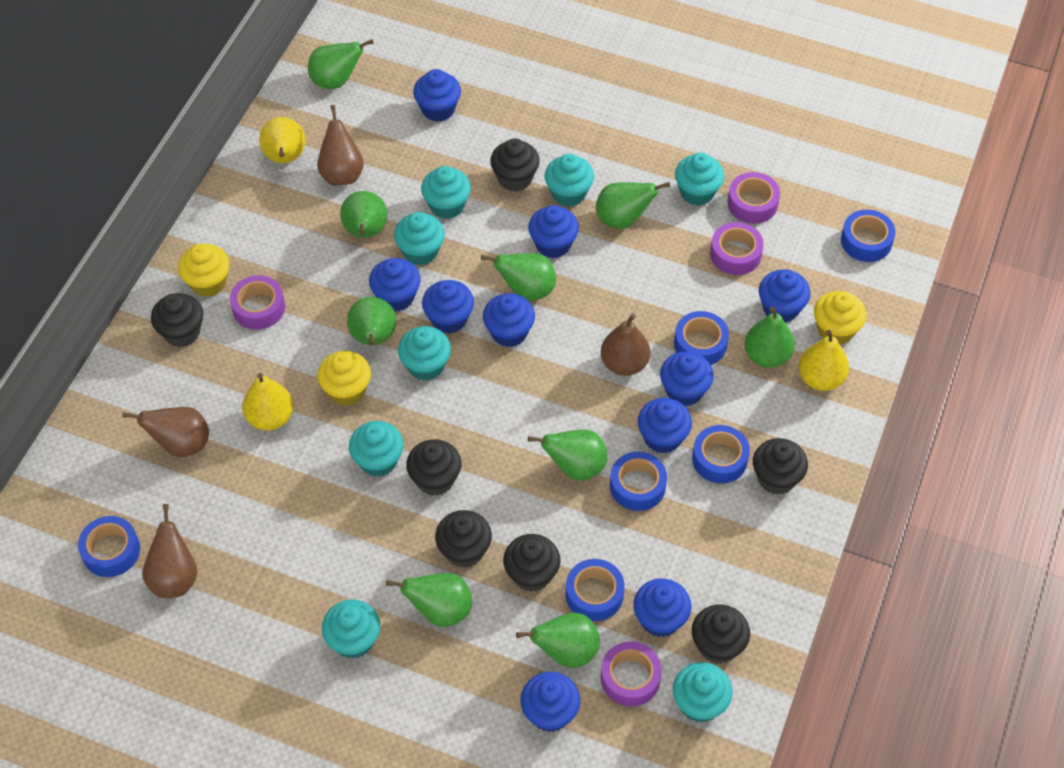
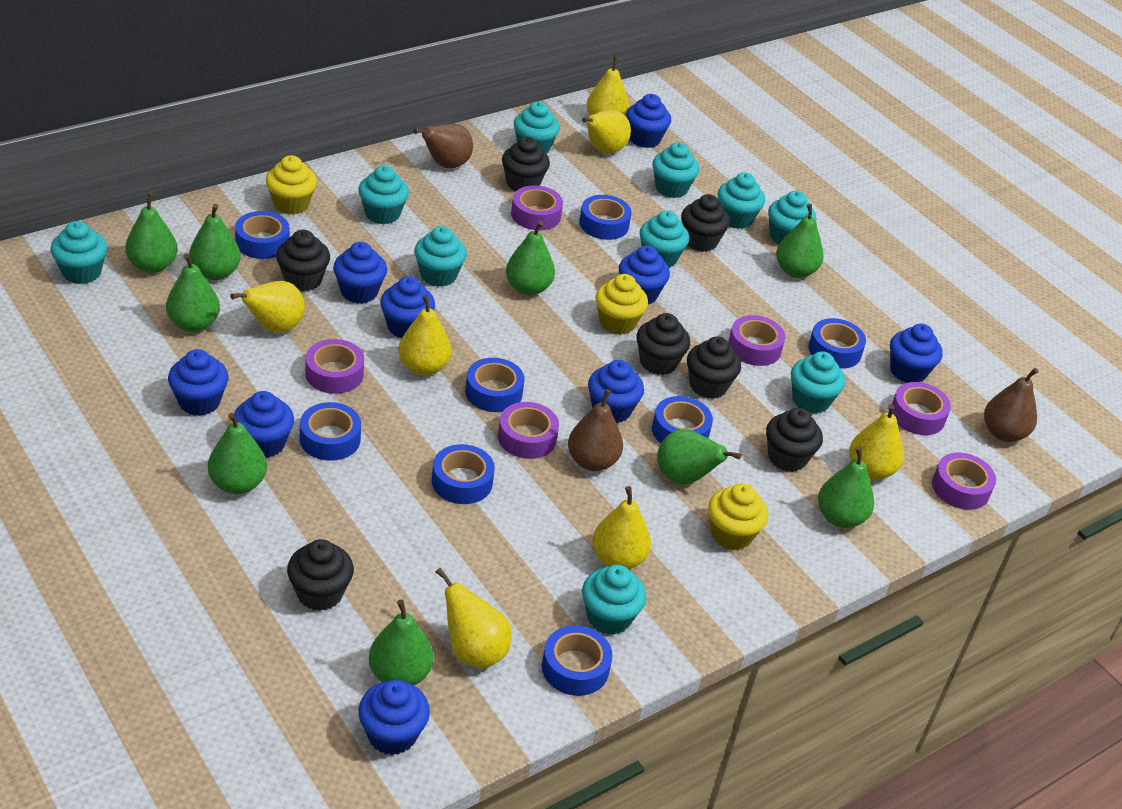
blue cupcake: [369,258,421,311] [413,69,461,122] [422,280,474,334] [483,293,535,347] [520,672,580,732] [528,205,579,259] [633,579,692,637] [638,398,692,454] [660,352,714,406] [759,270,811,323] = 10 -> [168,349,228,416] [234,391,294,458] [333,242,387,304] [358,680,430,755] [380,276,435,338] [588,360,644,423] [619,246,670,304] [626,94,671,148] [890,324,943,383] = 9
blue tape: [78,516,140,577] [566,559,625,621] [610,452,667,511] [674,311,729,365] [692,425,750,484] [841,210,895,262] = 6 -> [235,211,289,259] [300,402,361,461] [432,444,495,504] [465,358,525,412] [542,625,613,696] [579,195,632,240] [652,396,713,443] [808,318,866,369] = 8
brown pear: [122,407,209,457] [142,504,197,598] [317,105,364,186] [601,314,650,376] = 4 -> [413,123,473,168] [568,389,623,471] [984,368,1039,442] = 3
purple tape: [230,275,285,330] [601,641,662,707] [710,222,764,275] [728,172,780,224] = 4 -> [305,339,364,394] [498,402,559,459] [511,185,563,230] [728,315,785,366] [892,382,951,435] [932,453,996,510] = 6
turquoise cupcake: [322,599,380,659] [349,421,404,477] [394,212,445,265] [398,326,451,381] [421,166,471,219] [545,154,594,207] [673,662,732,723] [675,153,724,206] = 8 -> [51,221,107,284] [358,165,409,224] [414,226,467,287] [513,101,560,154] [582,564,646,635] [639,210,689,268] [652,142,699,198] [718,172,765,229] [768,191,816,245] [791,351,845,413] = 10
yellow pear: [242,373,293,431] [259,117,305,163] [798,330,849,391] = 3 -> [230,281,305,333] [399,295,452,376] [436,568,512,669] [582,110,631,153] [587,56,629,116] [592,486,651,569] [849,404,904,480] = 7

